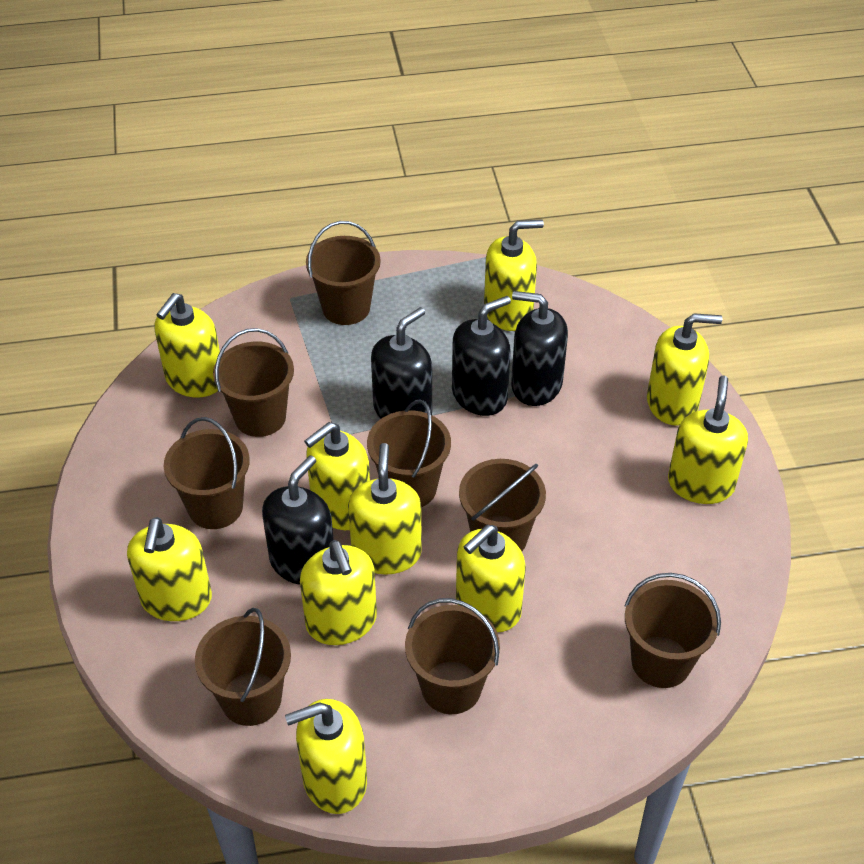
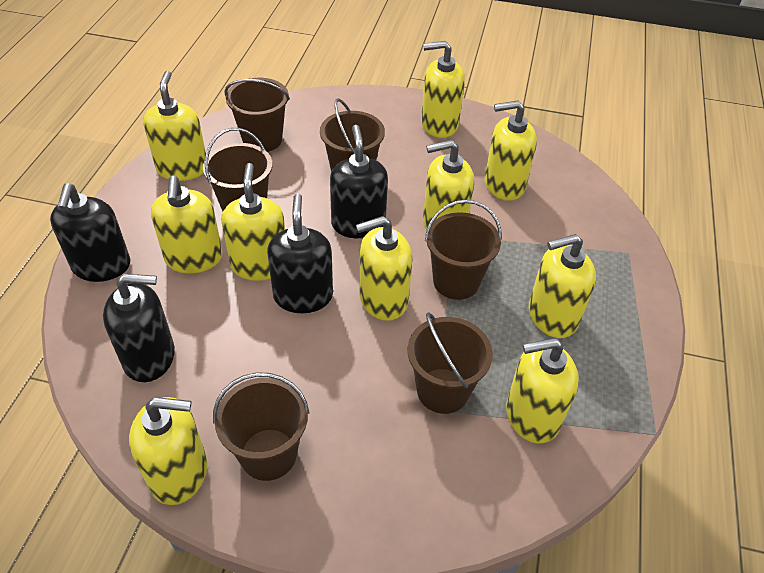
brown bucket: [164,417,250,529] [195,608,291,726] [213,328,294,437] [306,221,381,325] [367,399,451,507] [405,598,500,714] [459,459,546,551] [624,573,721,688] = 8 -> [203,128,273,212] [213,372,309,481] [224,78,290,152] [320,98,385,172] [408,312,493,414] [425,200,502,300] = 6

